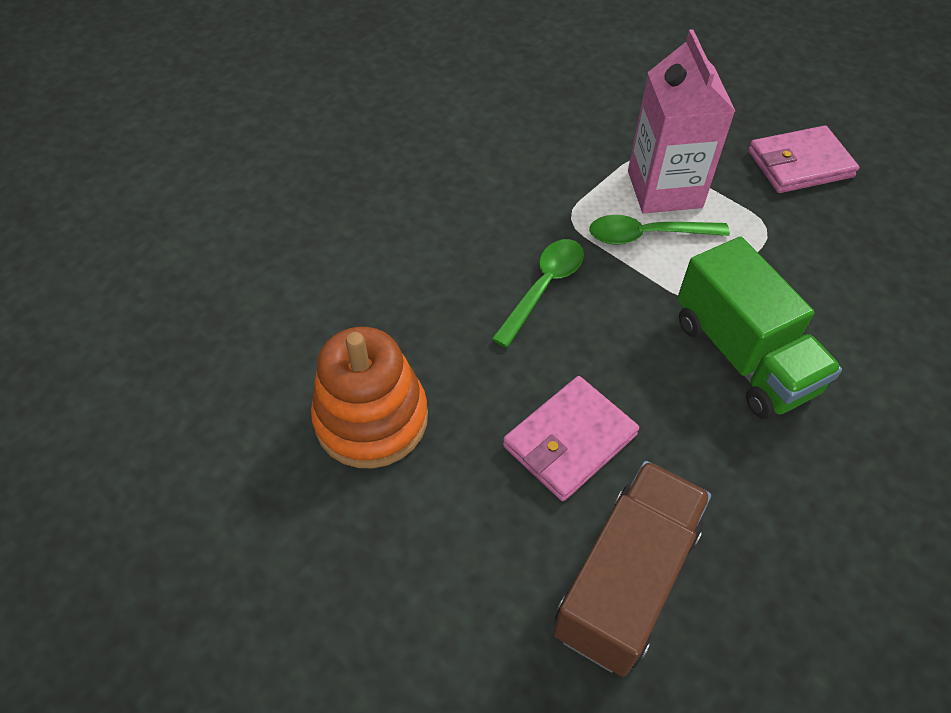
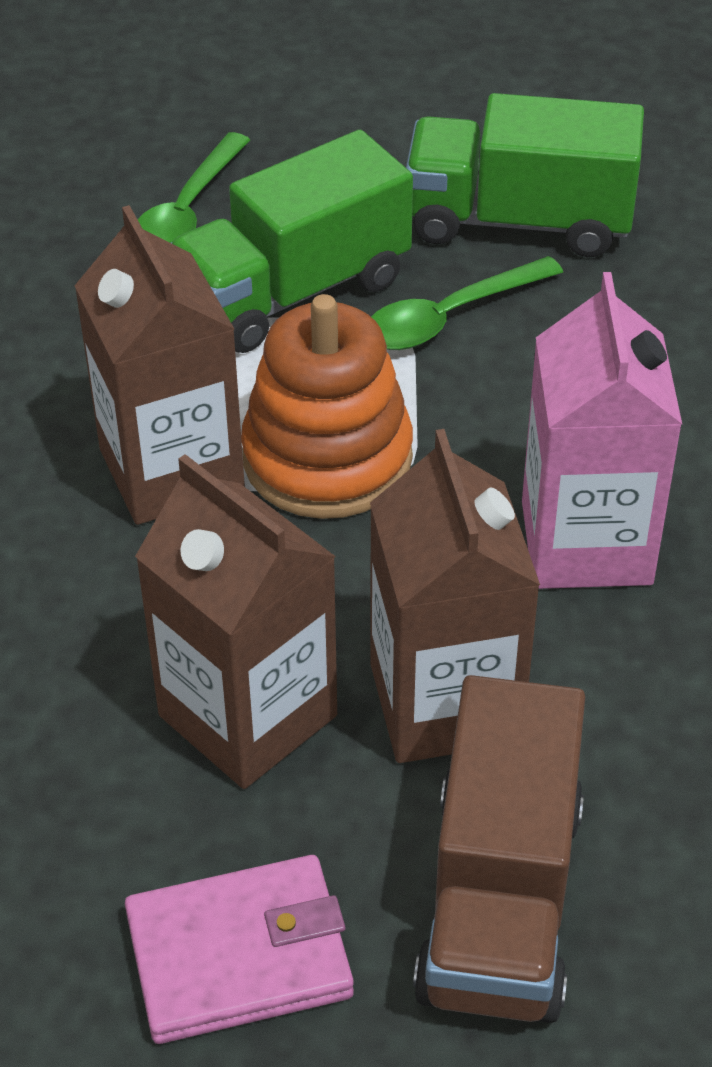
brown carton: none = 0 -> [75,205,245,525] [135,454,337,789] [370,429,540,763] = 3
green truck: [677,237,842,419] = 1 -> [171,130,413,353] [406,93,644,257] = 2
pink wallet: [503,376,639,501] [748,125,859,193] = 2 -> [125,855,354,1044] = 1

